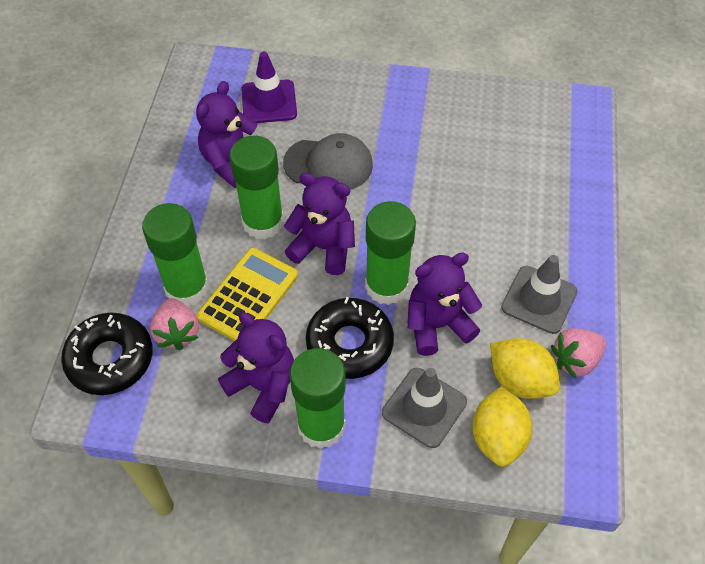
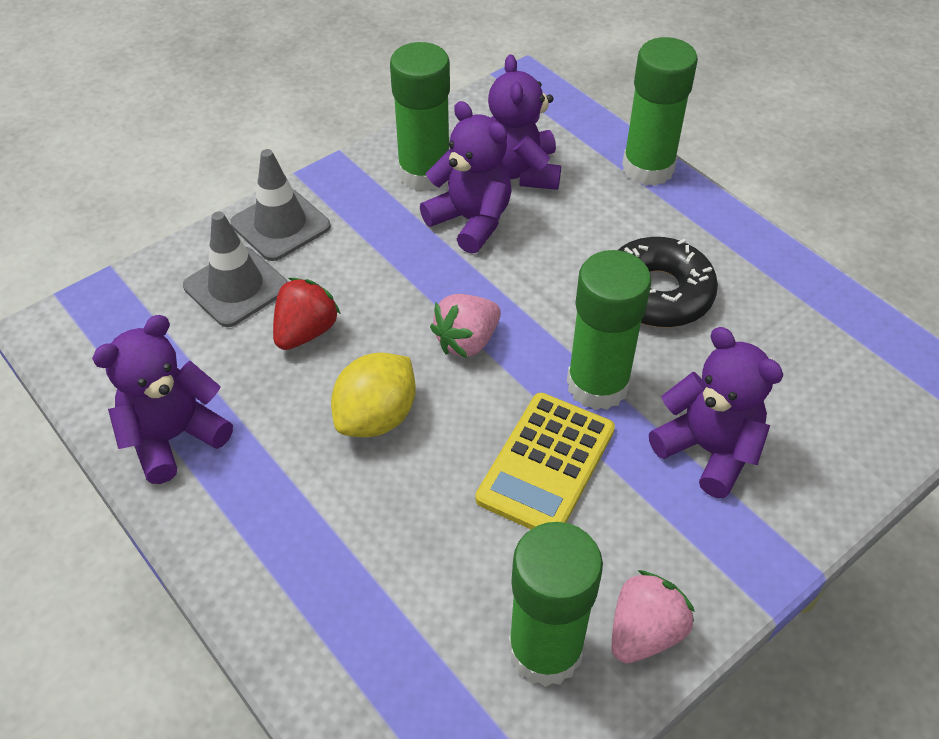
black donut: [61,312,153,395] [306,297,394,379] = 2 -> [618,237,718,327] = 1
grey cap: [283,133,373,189] = 1 -> none = 0
purple traffic cone: [241,52,297,123] = 1 -> none = 0
red strawberry: none = 0 -> [273,278,341,350] = 1
yellow lemon: [472,386,533,467] [490,338,560,399] = 2 -> [331,353,416,437] = 1

